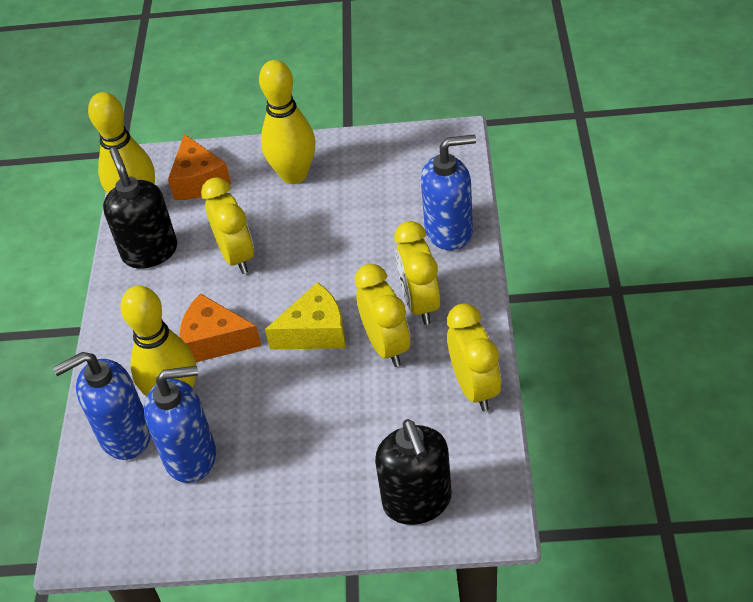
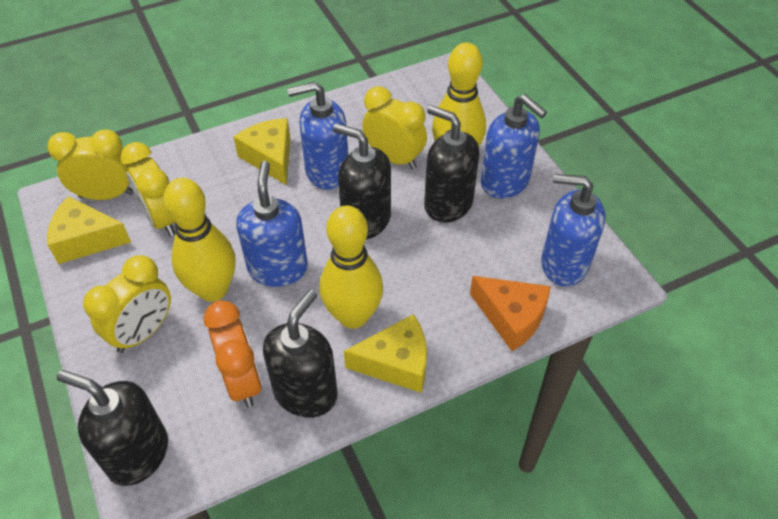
black soap dispenser: [103,147,177,269] [375,419,452,525] = 2 -> [57,370,168,486] [263,290,338,418] [333,123,391,239] [424,105,479,223] = 4
blue soap dispenser: [53,352,151,460] [144,366,216,483] [421,134,476,251] = 3 -> [236,161,308,287] [287,82,348,190] [481,94,547,199] [541,174,605,287] = 4
orange cheese: [168,134,231,200] [179,293,261,362] = 2 -> [470,276,551,351] = 1
orange clock: none = 0 -> [204,300,262,407] = 1
yellow cheese: [265,282,346,349] = 1 -> [47,196,131,264] [234,118,291,185] [344,314,427,393] = 3

